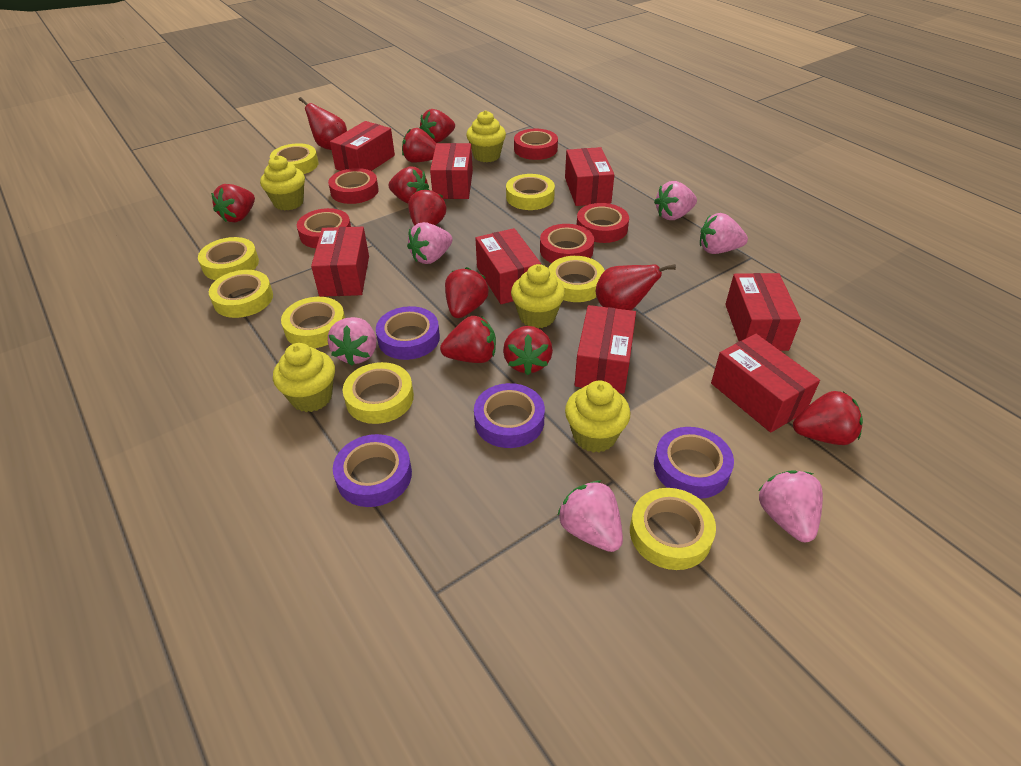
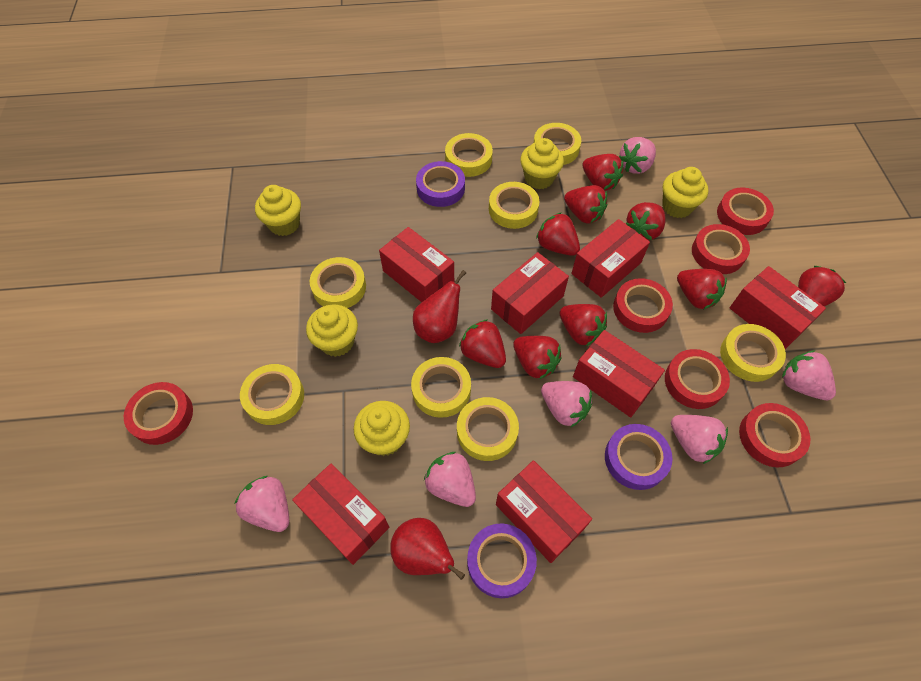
purple tape: [333,434,412,507] [376,306,440,360] [474,383,545,448] [654,427,734,499] = 4 -> [416,161,465,207] [467,523,537,598] [605,424,673,490] = 3
red box: [311,227,369,297] [330,121,395,171] [430,143,473,199] [475,228,541,304] [565,147,614,206] [575,305,636,394] [711,334,820,433] [725,273,801,351] = 8 -> [292,464,389,565] [379,227,454,302] [491,252,569,334] [496,460,592,563] [571,219,650,298] [573,330,665,418] [730,266,826,349] = 7
red tape: [297,208,351,248] [328,168,379,204] [514,128,558,160] [540,224,594,263] [577,203,629,243] = 5 -> [124,382,193,445] [613,278,673,333] [665,349,730,409] [692,224,750,274] [717,188,774,235] [739,403,810,467] = 6

